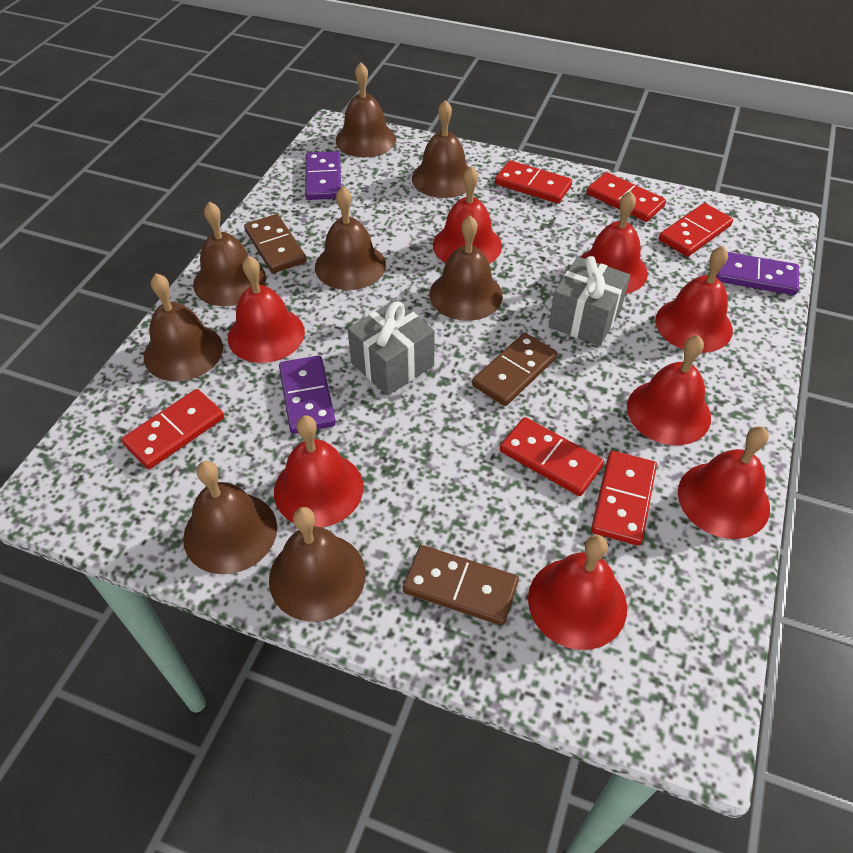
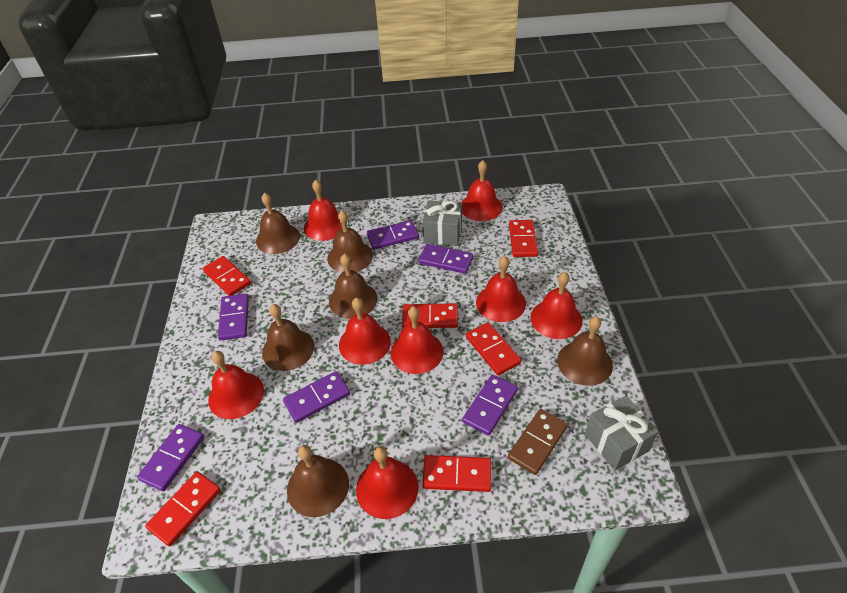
brown bell: [144,273,223,381] [183,461,277,574] [193,202,266,306] [269,507,366,622] [315,186,386,290] [336,62,396,157] [412,100,469,198] [429,216,503,321] = 8 -> [256,193,300,254] [262,304,314,371] [287,445,349,517] [327,210,373,273] [329,254,378,319] [557,316,613,386] = 6
brown domino: [244,214,307,273] [403,545,519,625] [472,333,558,406] = 3 -> [508,409,568,475] = 1
purple domino: [279,355,336,434] [305,151,341,200] [716,252,799,295] = 3 -> [137,424,204,491] [218,294,249,341] [283,371,350,423] [367,220,419,249] [418,244,473,274] [462,375,518,436] = 6

